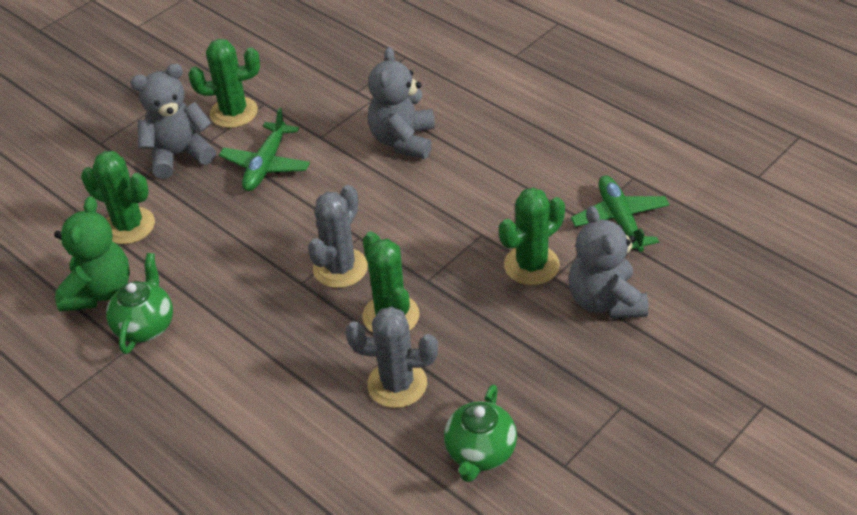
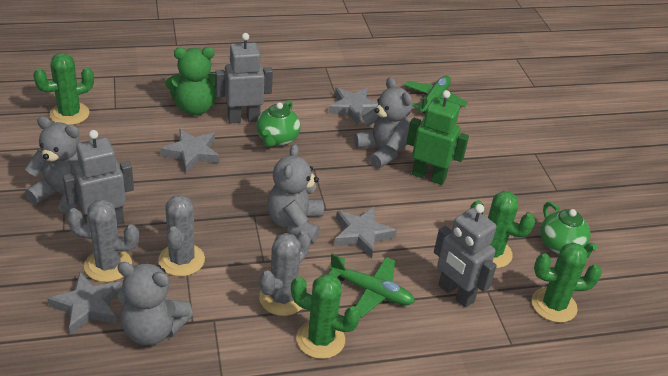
green robot: none = 0 -> [406,90,469,185] = 1
grey cactus: [308,185,368,288] [346,307,438,408] = 2 -> [67,199,139,282] [158,195,205,276] [259,230,311,316] = 3
grey robot: none = 0 -> [63,130,134,224] [215,33,273,124] [434,204,497,308] = 3
grey star: none = 0 -> [47,272,122,335] [160,129,220,173] [328,88,378,125] [334,207,397,258] = 4
grey teddy bear: [130,64,216,179] [368,47,435,159] [569,206,648,319] = 3 -> [25,116,79,215] [117,262,193,345] [267,144,324,243] [354,77,412,169] = 4

